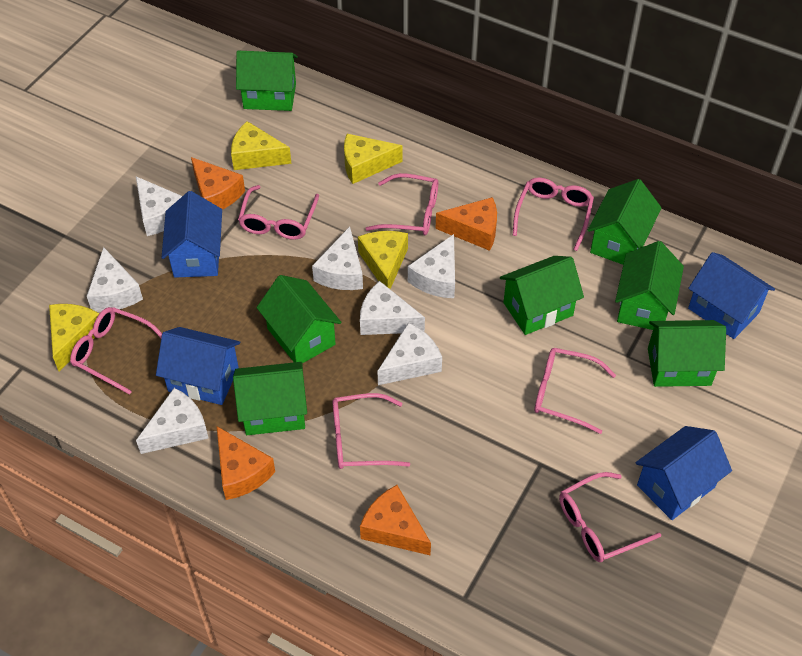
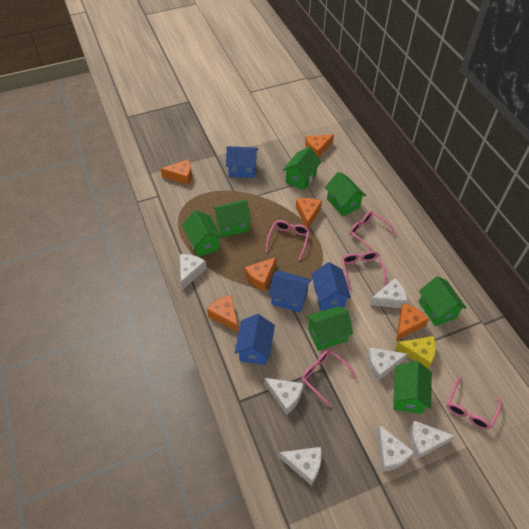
orange cheese: [191,157,245,210] [217,426,275,500] [360,485,431,555] [436,197,497,251] = 4 -> [161,160,192,185] [207,295,238,332] [245,257,276,291] [296,198,322,228] [305,134,334,158] [396,303,429,341] = 6
pink glasses: [70,307,162,395] [238,185,319,240] [332,393,410,469] [365,173,438,235] [513,178,594,251] [534,348,616,434] [559,472,661,562] = 7 -> [266,220,310,260] [301,350,357,407] [341,251,386,291] [350,211,396,251] [447,377,502,430] = 5
yellow cheese: [49,304,99,371] [231,121,291,170] [344,134,403,184] [358,231,408,289] = 4 -> [395,336,436,369] = 1

